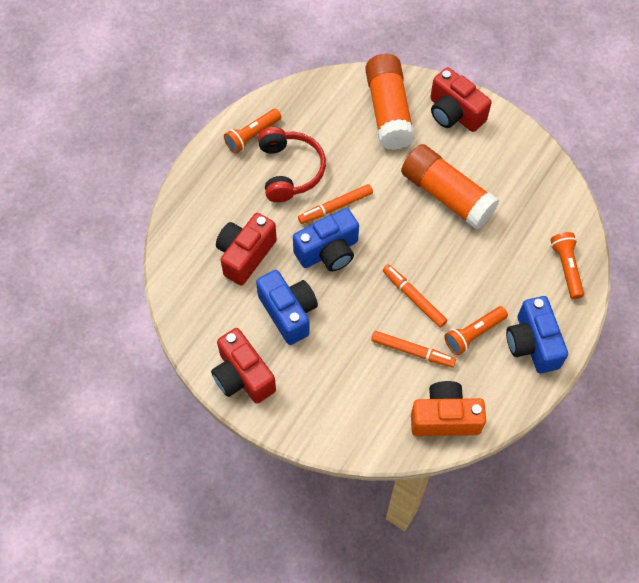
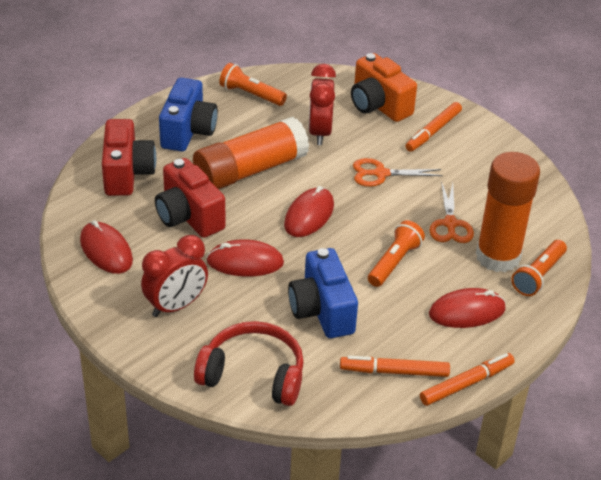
blue camera: [256,270,318,345] [293,208,359,272] [506,296,568,373] = 3 -> [159,78,218,151] [288,248,358,338] = 2
orange scissors: none = 0 -> [353,158,443,187] [429,181,474,243] = 2
red camera: [211,328,276,404] [216,213,277,286] [430,67,492,132] = 3 -> [102,119,156,196] [155,158,225,238] = 2
red clock: none = 0 -> [141,235,208,317] [309,64,336,145] = 2
red mouse: none = 0 -> [80,220,133,274] [207,239,284,277] [284,186,334,237] [429,288,506,328] = 4

